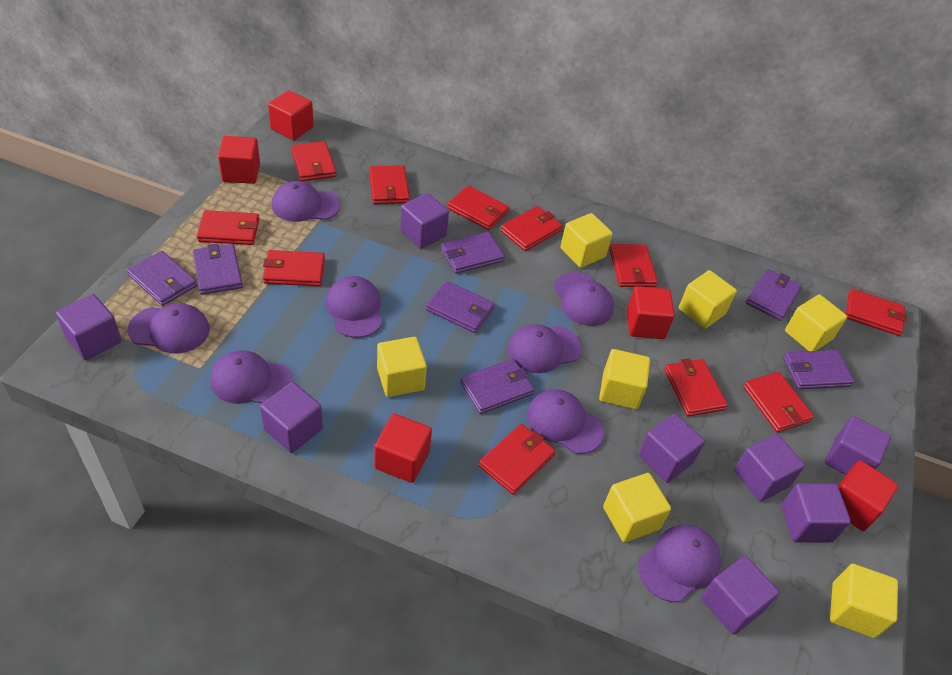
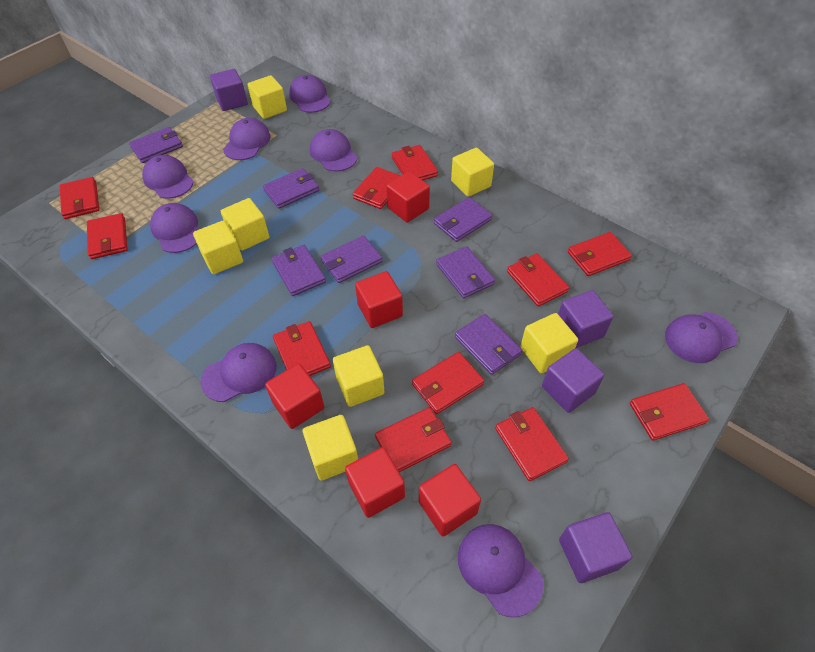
purple cube: [56,294,122,360] [260,382,323,453] [400,193,449,249] [638,413,705,483] [701,556,779,635] [734,434,805,502] [781,483,851,543] [825,416,891,475] = 8 -> [210,69,248,111] [542,348,604,413] [558,290,614,348] [559,512,632,583] = 4

